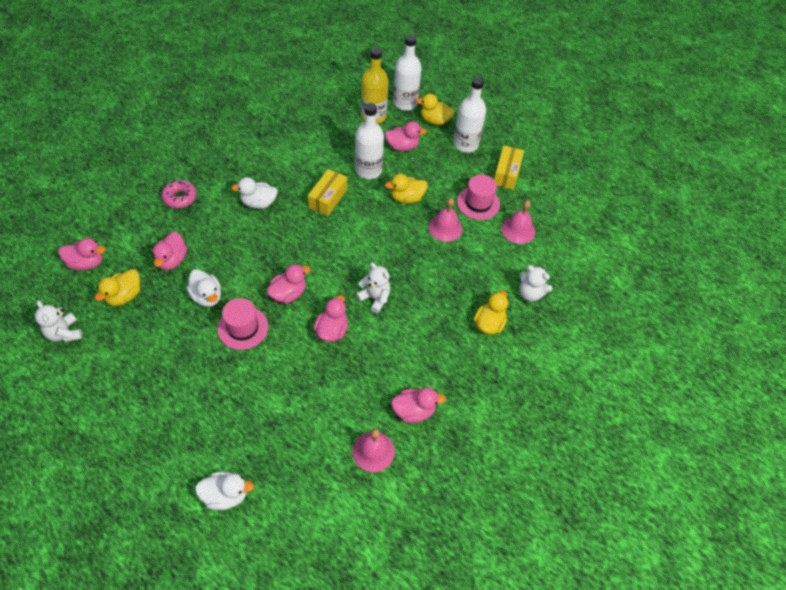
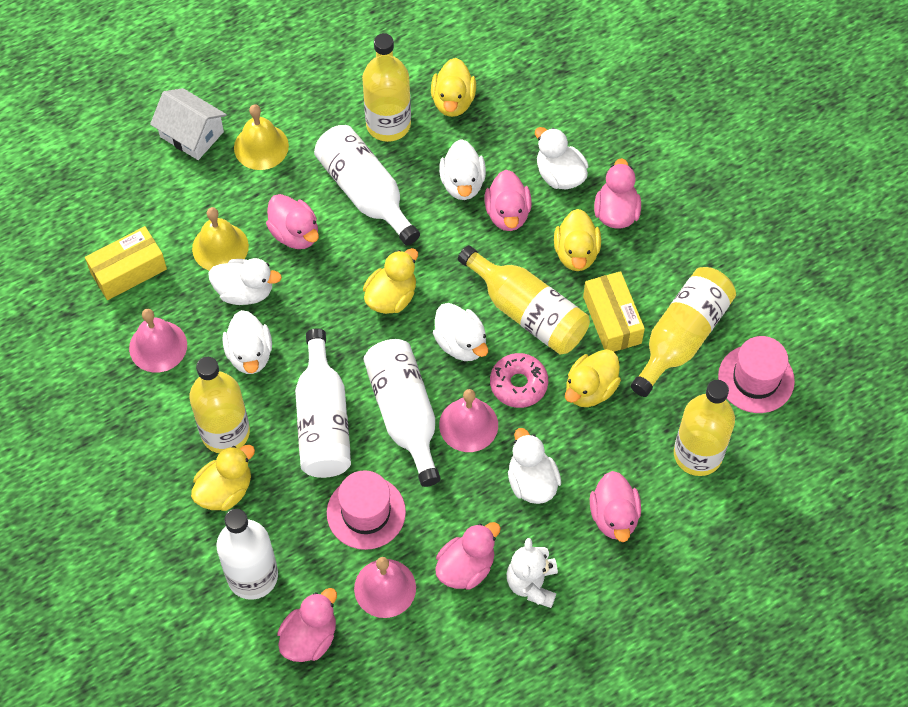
white bottle: [355,103,384,179] [393,35,422,111] [453,77,486,153] = 3 -> [216,509,278,600] [295,329,351,478] [314,125,420,245] [363,339,441,487] = 4
white duck: [186,269,221,307] [195,472,254,510] [231,177,278,209] = 3 -> [208,258,282,305] [222,310,272,374] [433,303,488,361] [439,139,486,200] [508,428,561,504] [535,127,588,189] = 6
white house: none = 0 -> [150,88,227,160] = 1
white teddy bear: [35,300,83,342] [356,262,391,313] [519,265,552,302] = 3 -> [507,538,558,608] = 1
yellow bell: none = 0 -> [192,207,249,271] [234,104,289,170] = 2
yellow bottle: [361,47,389,124] = 1 -> [189,357,250,453] [362,33,411,142] [458,245,590,355] [631,267,736,397] [674,380,735,476] = 5
yellow duck: [95,269,140,306] [385,174,428,203] [416,93,455,125] [473,290,508,335] = 4 -> [191,445,255,511] [363,248,418,314] [431,58,476,117] [554,209,601,271] [565,349,621,407] = 5

